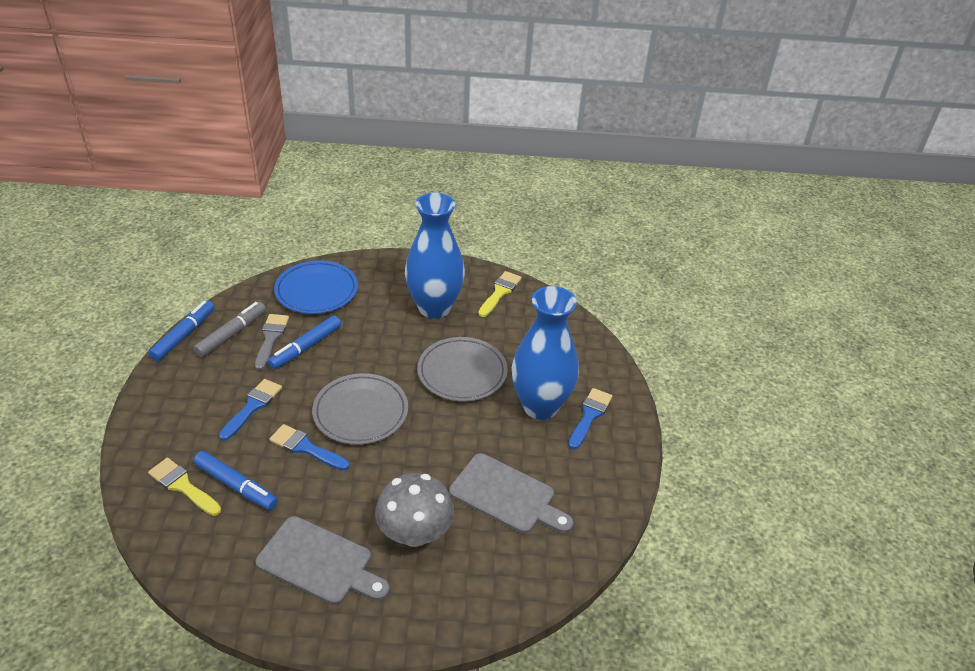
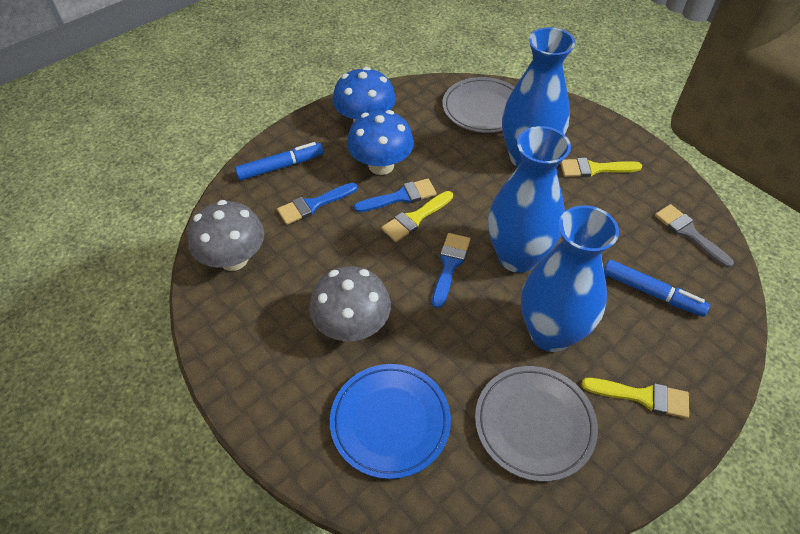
blue marker: [148,301,215,361] [194,451,278,510] [268,315,341,369] = 3 -> [235,142,324,181] [604,260,710,317] = 2
blue mushroom: none = 0 -> [333,67,396,123] [347,110,414,175] = 2
blue vase: [405,193,465,319] [512,286,579,420] = 2 -> [488,126,571,273] [502,27,575,167] [521,205,619,352] = 3
grey cutting board: [255,516,390,605] [449,453,573,534] = 2 -> none = 0
grey marker: [193,302,266,357] = 1 -> none = 0
grey mushroom: [375,473,454,547] = 1 -> [188,200,264,271] [309,266,391,341] = 2
yellow brush: [148,458,221,516] [478,271,522,317] = 2 -> [381,191,453,242] [560,158,642,177] [581,378,689,418] = 3

